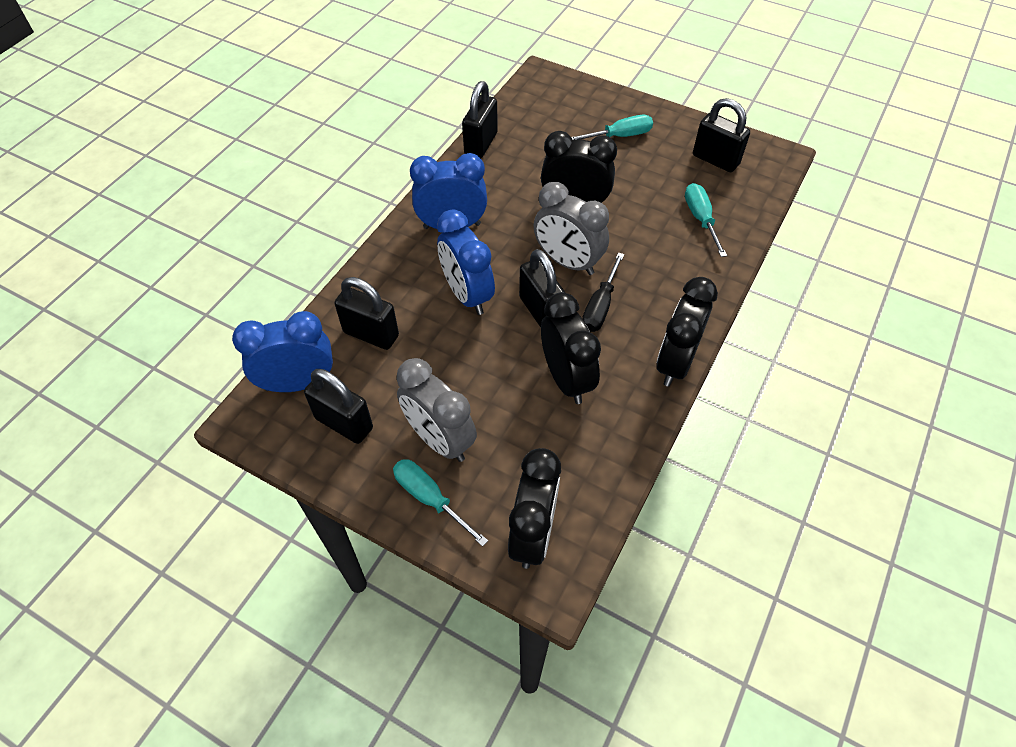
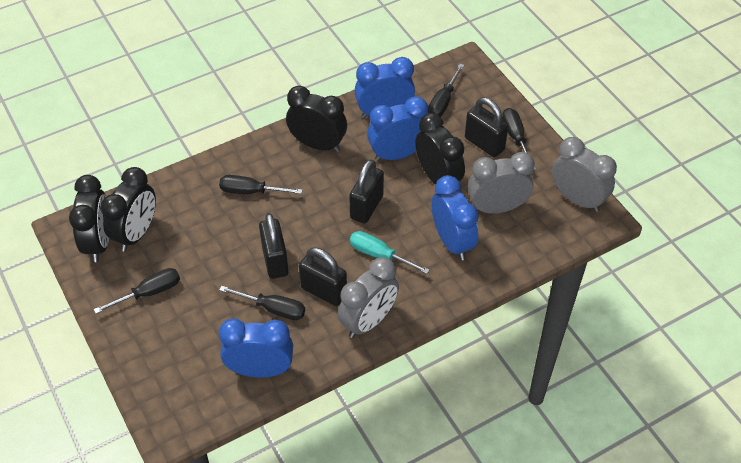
black padlock: [304,369,373,444] [335,277,399,350] [462,81,498,158] [519,249,565,328] [693,98,750,172] = 5 -> [259,213,288,279] [299,248,347,306] [349,159,384,223] [465,97,508,157] = 4
black screwdriver: [582,252,624,332] = 1 -> [94,268,180,314] [219,175,303,194] [219,286,305,320] [428,64,464,117] [502,108,536,170] = 5
blue clock: [232,311,333,392] [410,153,487,229] [437,209,495,315] = 3 -> [219,318,293,378] [354,57,415,118] [367,96,428,161] [432,175,479,260] = 4
grey clock: [397,358,477,462] [534,182,609,275] = 2 -> [338,257,399,338] [468,152,535,214] [552,137,617,212] = 3
turquoise screwdriver: [393,459,488,547] [572,115,653,140] [685,183,727,257] = 3 -> [350,231,429,274] = 1

